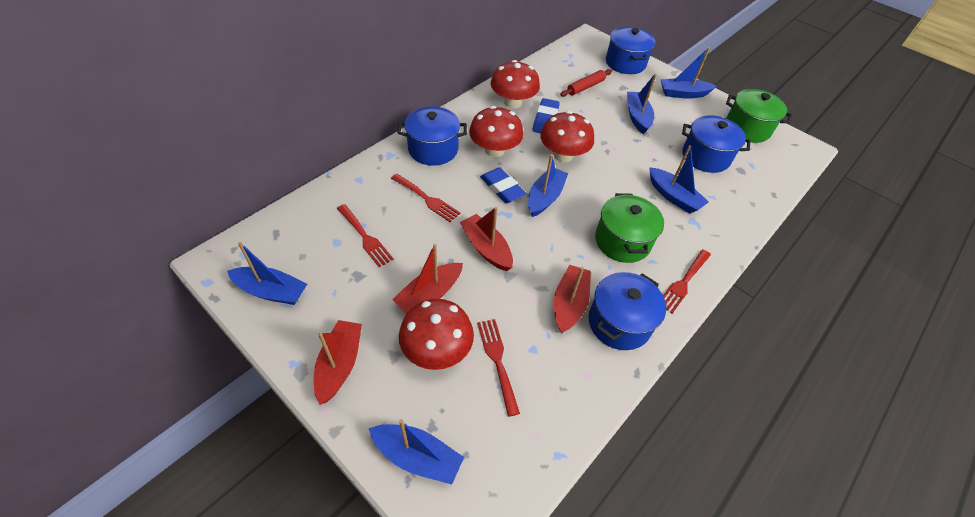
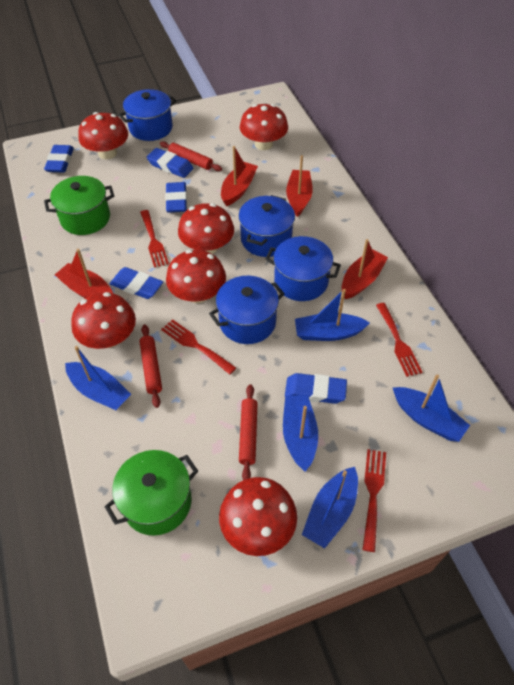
blue boat: [227,242,307,305] [369,419,464,485] [528,154,568,217] [627,74,657,134] [649,145,709,214] [660,47,717,98] = 6 -> [65,346,131,410] [283,395,318,471] [295,289,370,341] [302,467,358,549] [393,374,470,442] = 5
blue eraser: [480,167,526,203] [533,98,560,133] = 2 -> [44,145,74,173] [110,267,163,299] [147,148,193,178] [165,182,187,213] [285,373,347,404] = 5
red mushroom: [399,299,474,370] [469,106,523,157] [491,60,540,108] [540,111,594,162] = 4 -> [71,292,136,349] [78,112,128,159] [166,250,226,303] [178,203,234,254] [219,477,297,556] [240,104,288,150] = 6
red rolling pin: [560,69,612,97] = 1 -> [139,325,162,408] [160,141,222,171] [239,384,258,480] = 3

